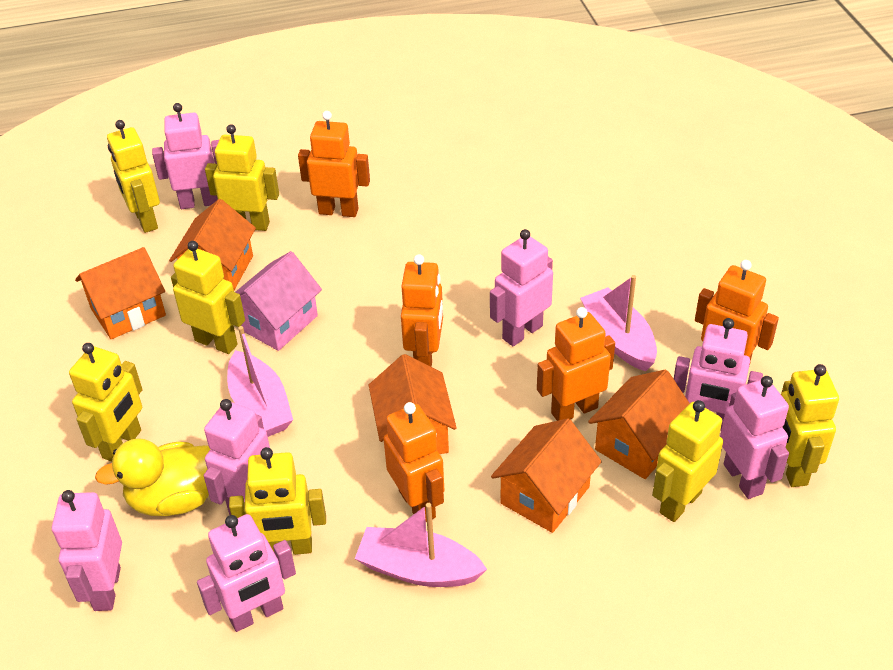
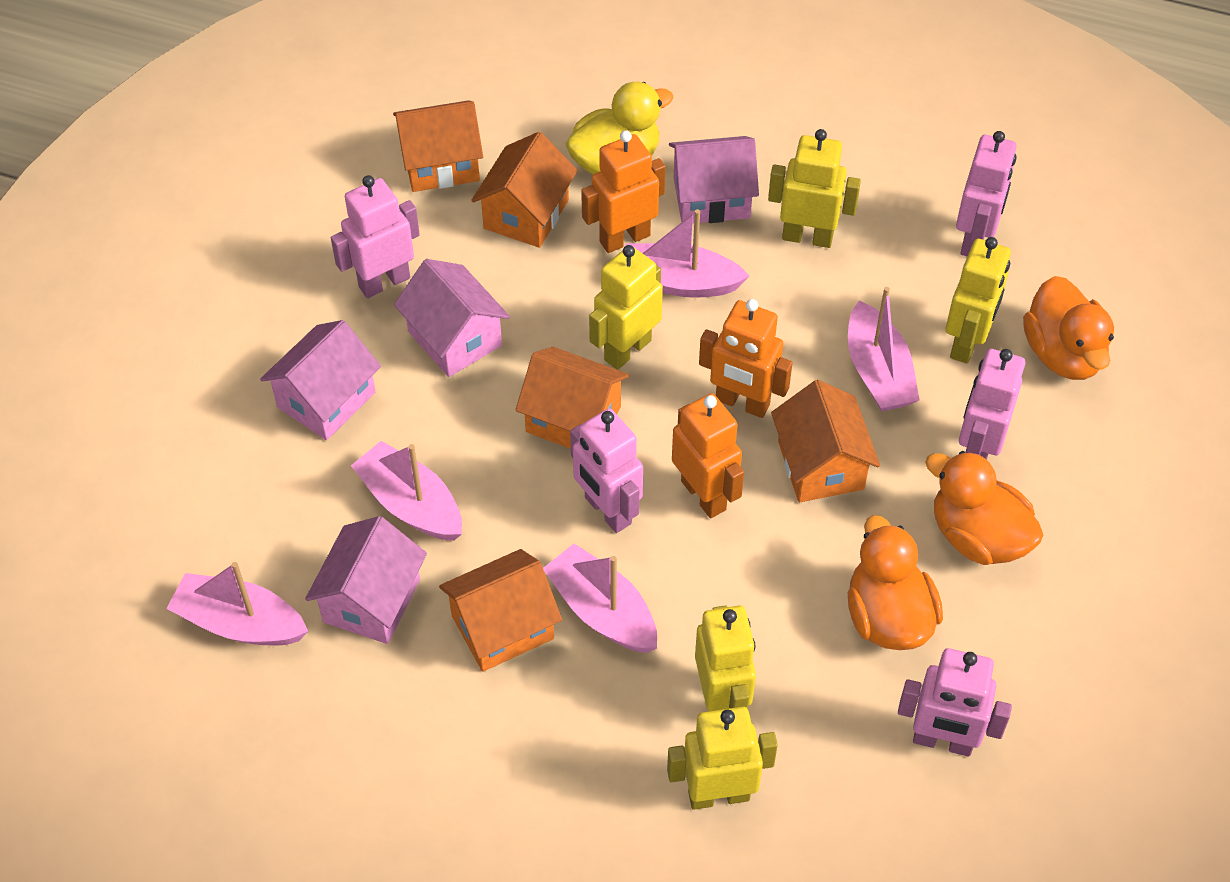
orange duck: none = 0 -> [848,515,943,650] [925,451,1043,565] [1023,276,1114,380] = 3
orange robot: [298,111,370,217] [383,402,444,522] [401,254,443,367] [537,307,615,421] [695,260,779,366] = 5 -> [581,130,665,253] [672,393,744,518] [699,299,793,418] = 3
pink boat: [227,326,293,437] [355,503,487,587] [580,275,657,371] = 3 -> [166,562,308,645] [351,441,462,541] [543,544,657,653] [625,209,749,298] [848,287,920,412] = 5
pink house: [236,251,322,351] = 1 -> [260,320,381,440] [305,516,427,644] [394,259,510,377] [669,136,759,224] = 4
pink robot: [52,490,122,611] [152,103,219,209] [197,514,296,632] [204,399,270,515] [490,229,553,346] [674,318,763,431] [720,376,789,499] = 7 -> [331,175,420,298] [570,408,643,533] [898,648,1012,757] [956,131,1017,256] [959,349,1025,460] = 5
yellow robot: [69,343,143,462] [107,120,160,233] [171,241,245,354] [205,124,279,231] [229,447,326,555] [652,400,723,522] [781,364,839,487] = 7 -> [589,245,663,370] [667,707,778,810] [695,605,756,711] [768,129,861,248] [946,237,1011,364] = 5

